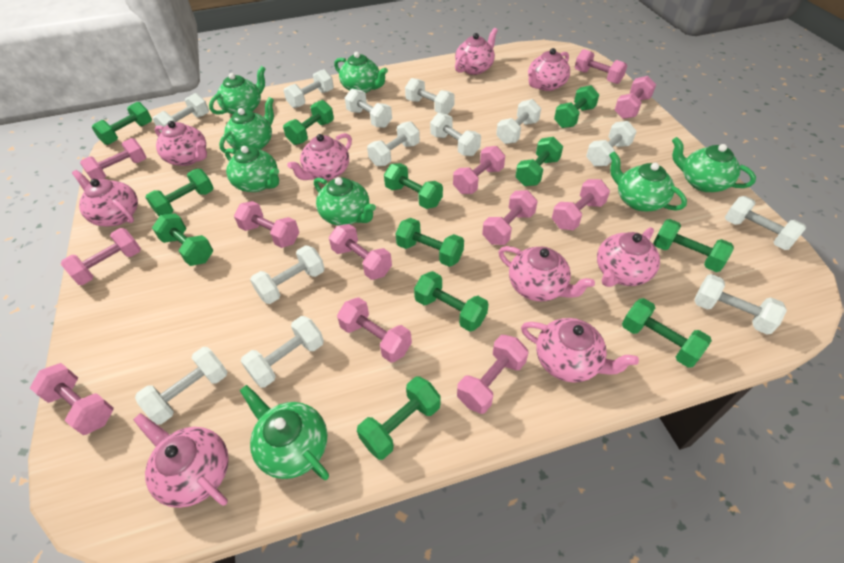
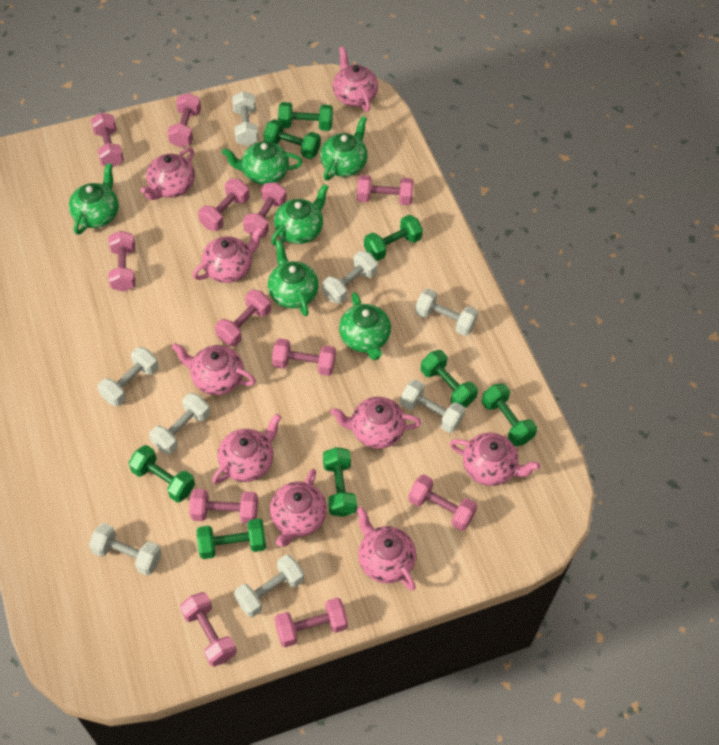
green dumbbell: [92,102,152,145] [145,169,213,216] [152,213,213,266] [283,100,334,145] [357,376,441,460] [384,163,443,209] [395,218,464,267] [414,271,489,332] [515,137,563,186] [554,85,599,128] [622,298,712,368] [653,219,734,272] = 12 -> [129,445,195,503] [197,518,266,559] [263,119,321,159] [278,102,333,131] [323,447,357,517] [364,215,423,261] [421,350,478,408] [482,383,537,446] = 8
green teapot: [209,66,266,115] [219,97,274,153] [225,146,279,192] [240,385,329,480] [314,177,376,225] [334,52,388,93] [609,152,687,211] [672,137,756,192] = 8 -> [69,163,119,235] [222,141,303,185] [268,240,319,316] [271,184,329,245] [320,116,368,180] [339,292,391,360] = 6
white dumbbell: [135,347,227,425] [153,93,209,132] [241,316,324,388] [250,245,325,304] [284,69,334,108] [345,89,392,128] [367,121,420,166] [405,78,455,114] [430,113,481,156] [496,99,541,144] [586,121,637,166] [695,274,787,335] [725,196,806,250] = 13 -> [89,523,162,576] [98,347,159,406] [149,393,210,455] [232,91,259,146] [234,554,304,617] [322,251,378,304] [400,379,465,433] [415,289,478,336] = 8

